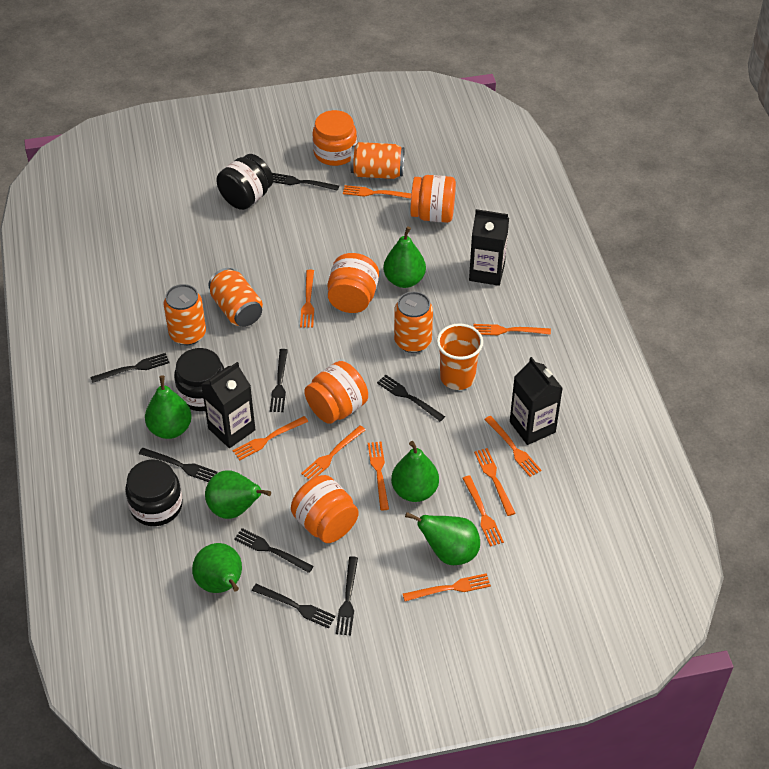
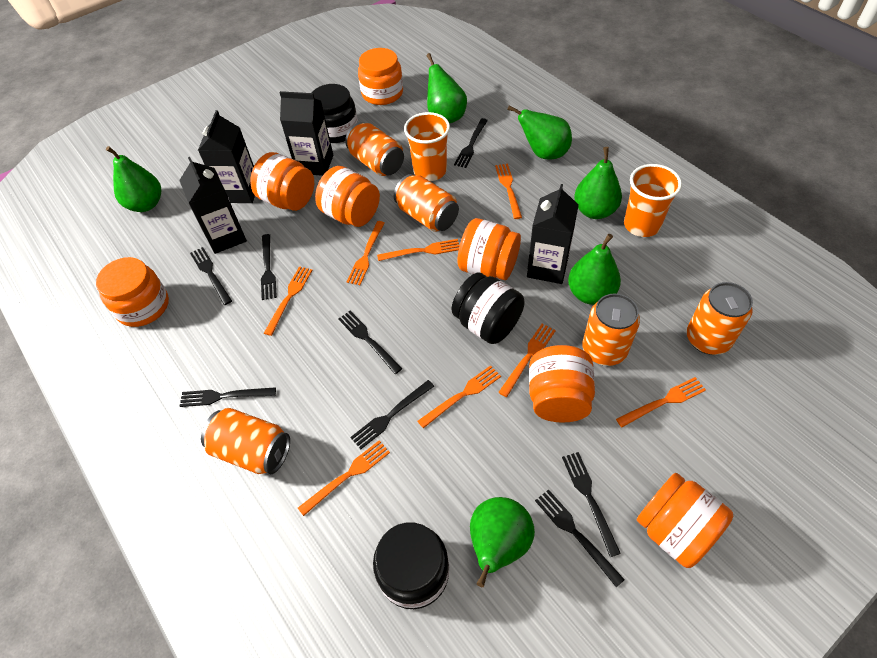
black carton: [201,362,255,448] [469,209,509,286] [510,357,563,445] = 3 -> [179,157,247,254] [198,110,255,203] [280,91,333,176] [527,184,579,284] = 4
orange can: [163,284,206,345] [208,268,263,327] [350,142,404,179] [394,292,433,353] = 4 -> [201,408,290,474] [345,122,404,176] [394,174,459,232] [582,294,640,366] [687,282,753,355] = 5
orange cup: [437,323,483,390] = 1 -> [404,112,450,181] [624,164,682,237] = 2
orange fork: [233,416,308,460] [300,269,314,328] [301,425,366,480] [343,185,411,199] [368,442,389,510] [403,573,491,601] [462,475,504,547] [474,324,551,335] [474,448,515,516] [484,416,541,477] = 10 -> [264,266,312,336] [298,440,390,516] [347,221,385,285] [377,239,460,261] [418,365,501,428] [495,164,522,219] [498,324,556,397] [616,377,706,427] = 8
orange jar: [291,475,359,543] [304,361,368,424] [312,110,357,166] [328,253,379,313] [410,175,456,223] = 5 -> [96,257,169,327] [250,152,314,211] [315,166,380,227] [358,48,403,105] [457,218,521,280] [529,345,595,423] [637,473,734,568] = 7

